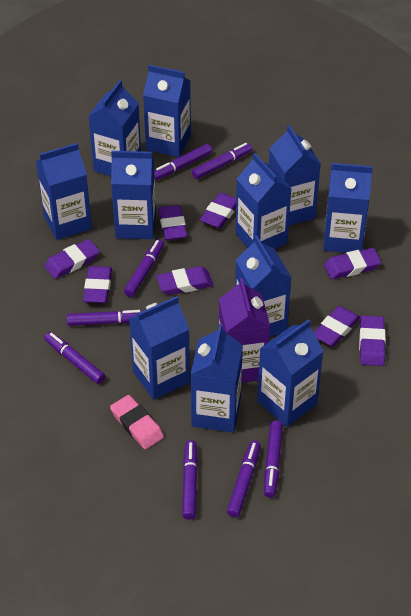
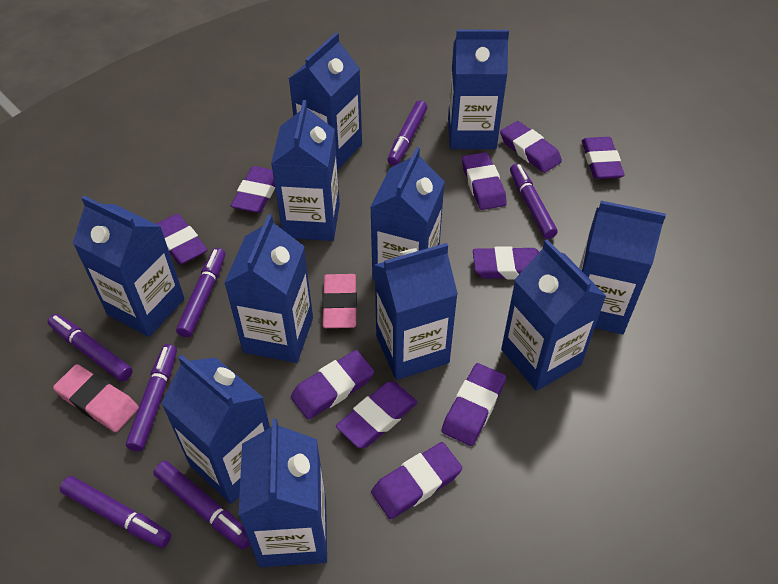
pink eraser: [110,395,164,449] = 1 -> [53,364,139,432] [322,274,357,328] = 2
purple carton: [219,278,270,383] = 1 -> none = 0
purple eraser: [45,239,100,279] [83,266,112,303] [156,266,213,295] [158,205,188,240] [200,193,236,228] [314,306,360,347] [324,248,381,279] [359,316,386,366] = 8 -> [156,214,207,265] [231,166,275,213] [291,350,374,420] [336,382,418,448] [371,442,462,519] [441,363,506,446] [462,152,507,210] [473,246,539,280] [500,121,562,173] [582,137,625,179] = 10
purple marker: [45,332,105,384] [67,310,142,326] [124,239,164,297] [154,144,212,180] [182,440,198,520] [192,143,252,179] [227,441,261,517] [264,420,283,498] = 8 -> [48,314,133,382] [60,476,171,548] [126,344,177,451] [153,461,250,549] [176,248,225,337] [387,100,427,166] [510,164,558,239] = 7

